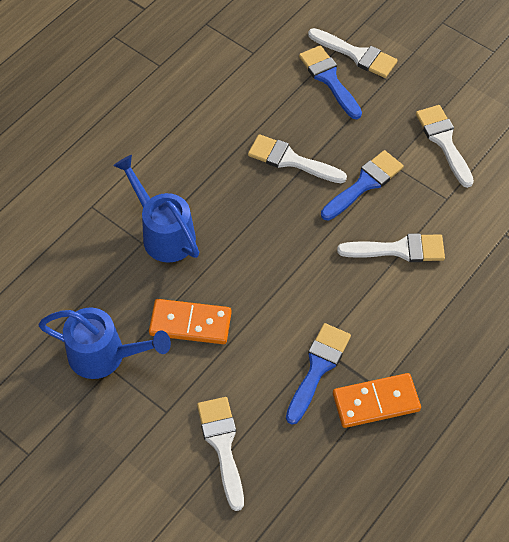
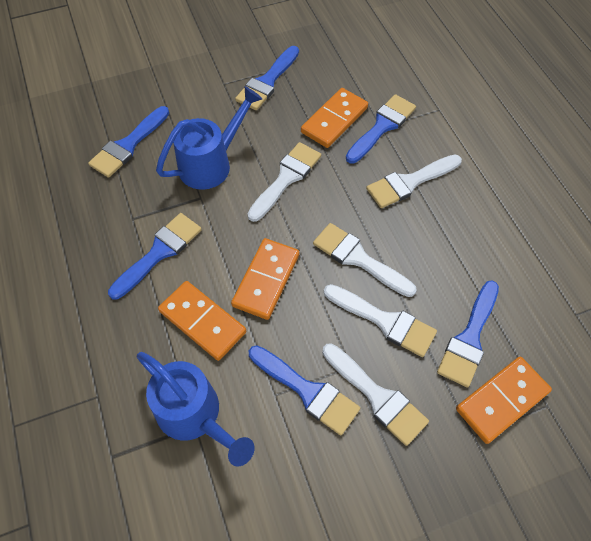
blue brush: [286,323,351,425] [299,45,362,119] [321,150,404,221] = 3 -> [88,106,169,178] [108,213,202,300] [235,46,299,110] [249,345,360,435] [346,94,416,164] [437,280,499,387] = 6
orange domino: [149,299,232,344] [333,373,421,428] = 2 -> [158,281,246,361] [231,238,299,320] [301,88,368,148] [456,357,552,444] = 4

